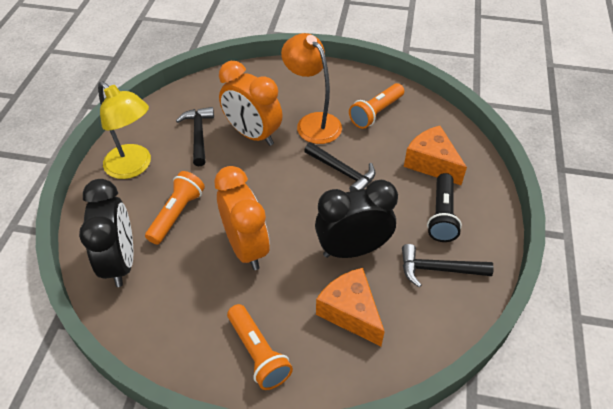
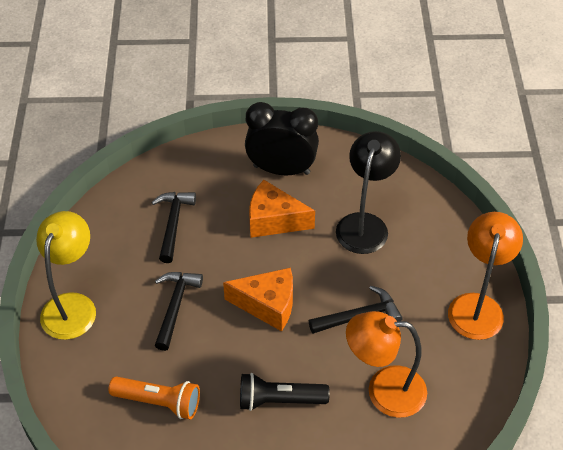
black clock: [79,179,134,287] [315,180,398,258] = 2 -> [245,102,319,175] = 1
black lamp: none = 0 -> [336,131,401,254] = 1
orange clock: [214,166,270,270] [219,61,283,146] = 2 -> none = 0
orange flashlight: [145,171,205,244] [227,304,293,390] [349,83,404,129] = 3 -> [109,377,200,419] = 1
orange lamp: [281,33,342,144] = 1 -> [346,311,427,418] [448,212,523,340] = 2

